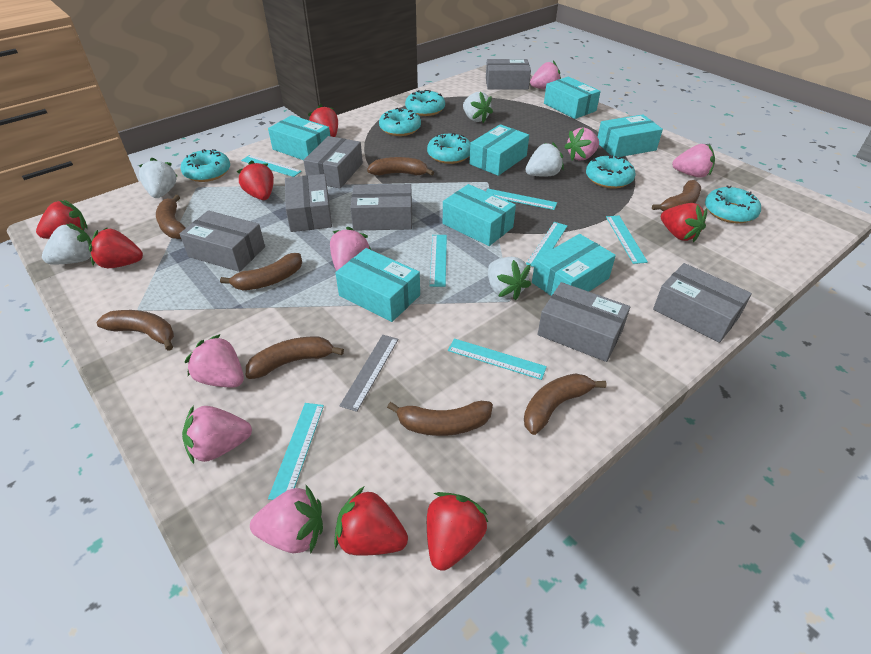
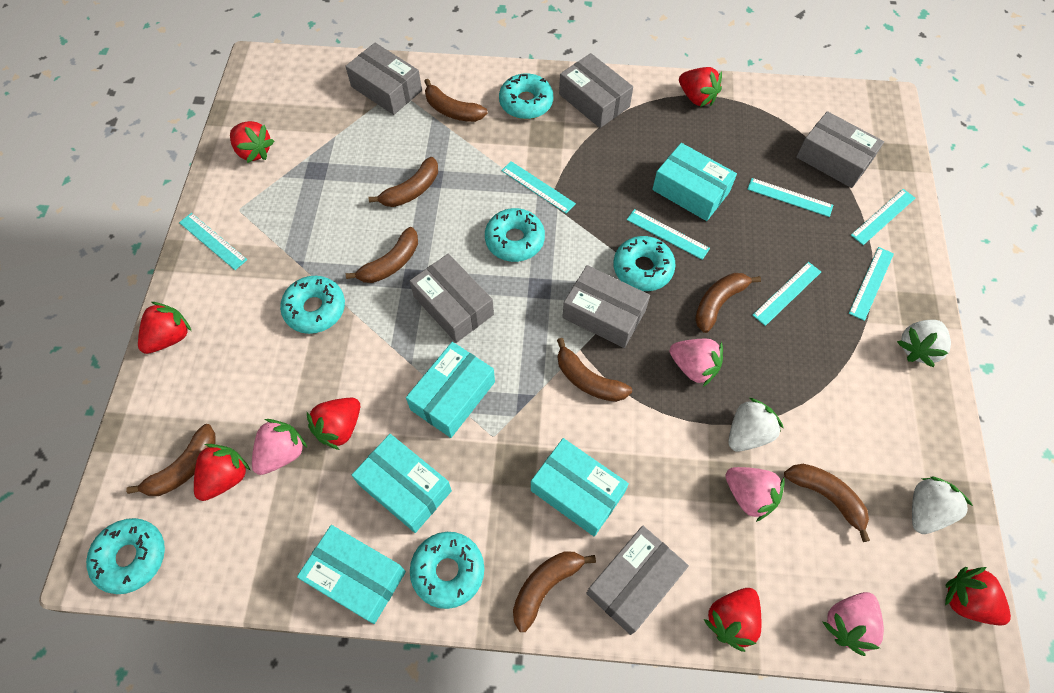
grey box: [180,210,265,272] [285,174,332,232] [303,136,363,189] [350,184,412,231] [486,59,531,90] [537,282,630,362] [653,263,752,343] = 7 -> [345,43,422,115] [410,254,494,343] [559,53,633,128] [562,265,650,348] [586,526,689,635] [796,111,884,188] = 6
grey ruler: [340,335,399,412] = 1 -> none = 0
pink strawberry: [182,405,252,464] [185,334,244,387] [250,485,323,553] [330,227,371,271] [530,61,561,89] [564,128,599,161] [672,144,715,178] = 7 -> [252,419,307,475] [670,339,723,387] [725,467,785,522] [823,592,884,656] = 4
turquoise box: [268,115,330,160] [335,248,420,322] [443,184,516,246] [469,124,529,176] [532,234,616,296] [544,77,601,119] [598,114,663,157] = 7 -> [297,525,406,624] [352,434,452,533] [406,342,495,438] [531,438,629,537] [652,143,737,221] = 5
white strawberry: [42,223,92,264] [139,157,177,198] [463,91,493,123] [488,257,531,300] [525,142,564,177] = 5 -> [728,398,783,452] [897,320,951,367] [912,477,973,534] = 3

